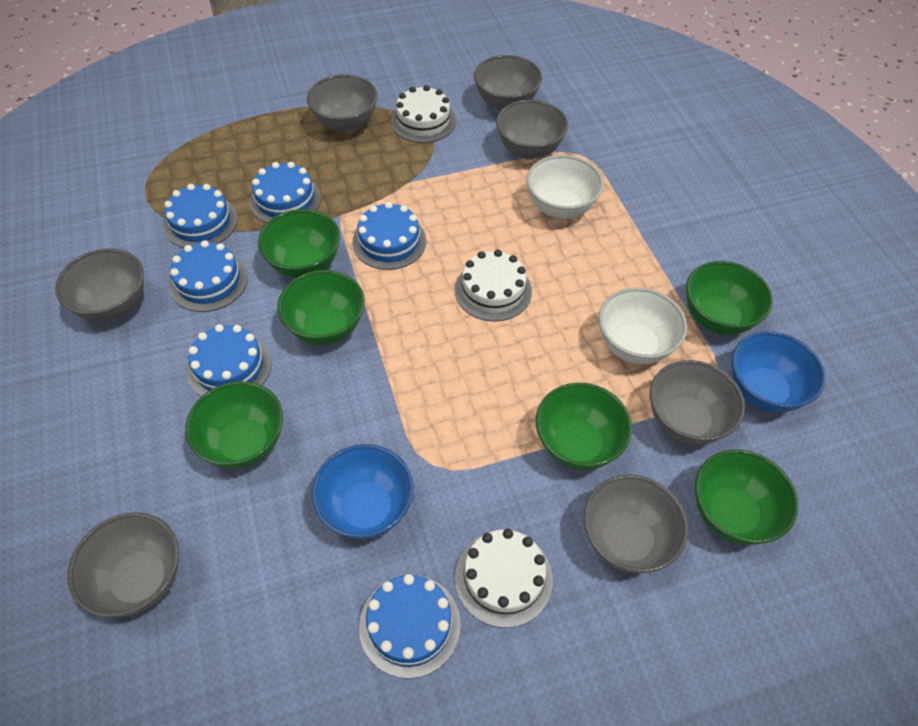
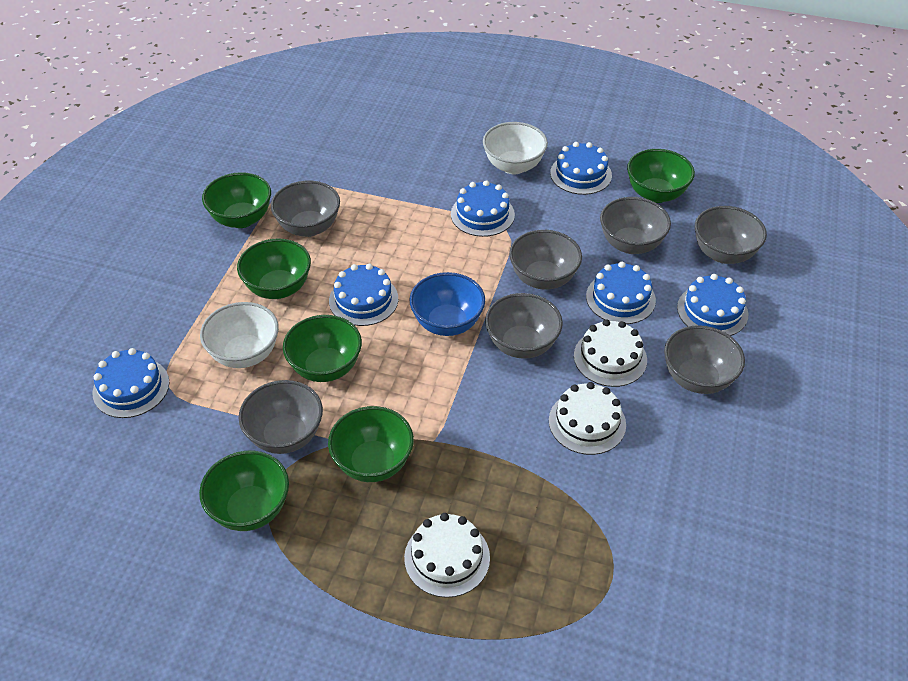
blue bowl: [311,444,414,539] [732,331,825,413] = 2 -> [410,272,485,336] = 1

